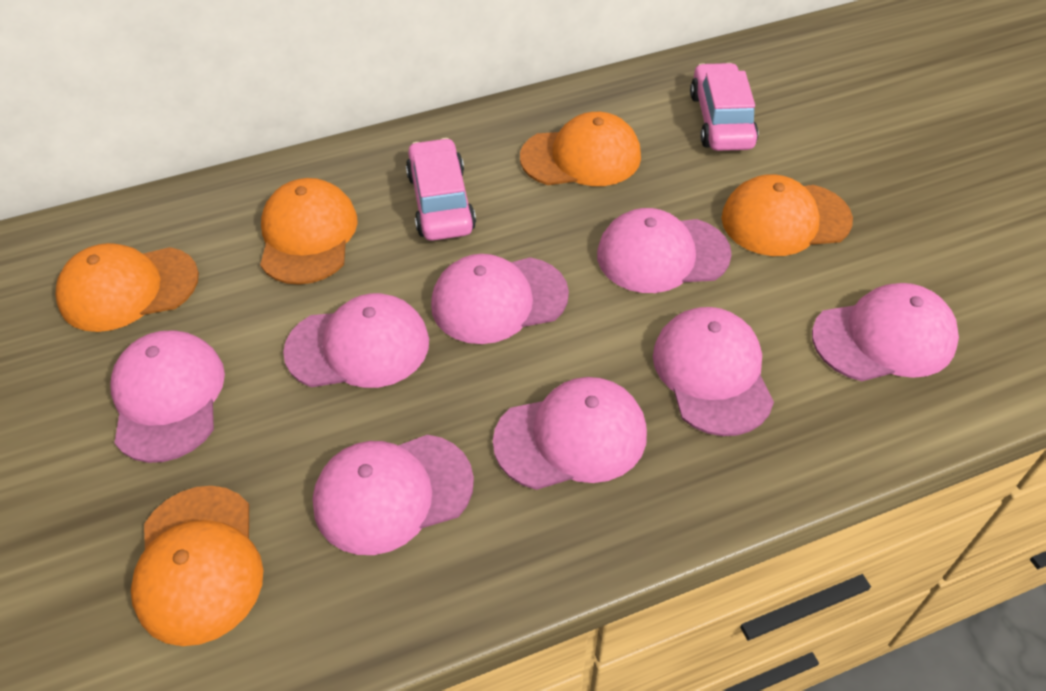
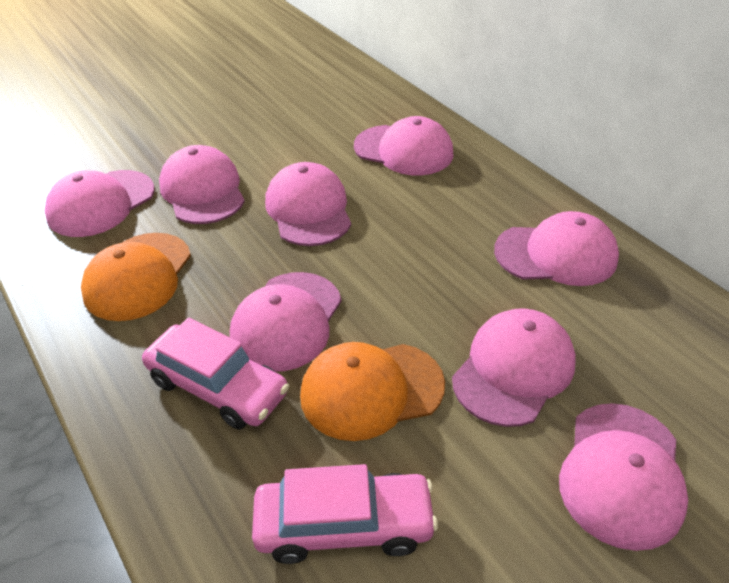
orange cap: [56,243,199,332] [131,486,263,646] [260,178,358,285] [520,112,641,186] [722,174,853,256] = 5 -> [81,233,191,321] [300,342,445,441] = 2

